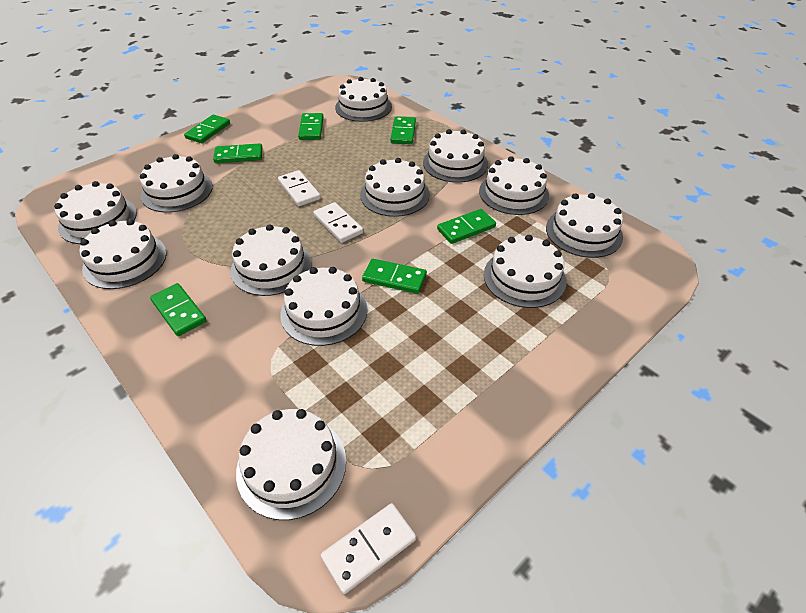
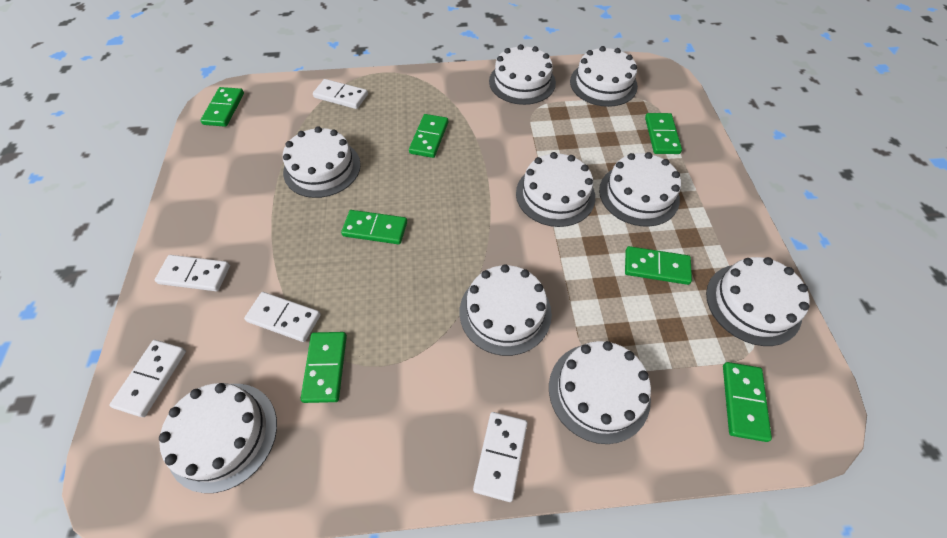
white cake: [54,181,137,244] [80,219,166,289] [140,154,213,212] [231,224,312,296] [236,409,346,520] [280,267,367,346] [335,77,392,122] [360,158,430,217] [423,129,488,183] [479,156,549,215] [484,235,566,308] [546,193,623,258] = 12 -> [159,383,277,493] [283,127,361,198] [460,264,552,356] [489,44,556,105] [516,152,595,227] [549,341,651,444] [570,46,638,107] [599,152,681,226] [706,257,810,346] = 9
white domino: [278,170,321,206] [313,202,363,243] [321,503,416,594] = 3 -> [109,340,186,417] [155,255,230,291] [244,292,321,342] [313,79,368,109] [473,412,528,502] = 5

